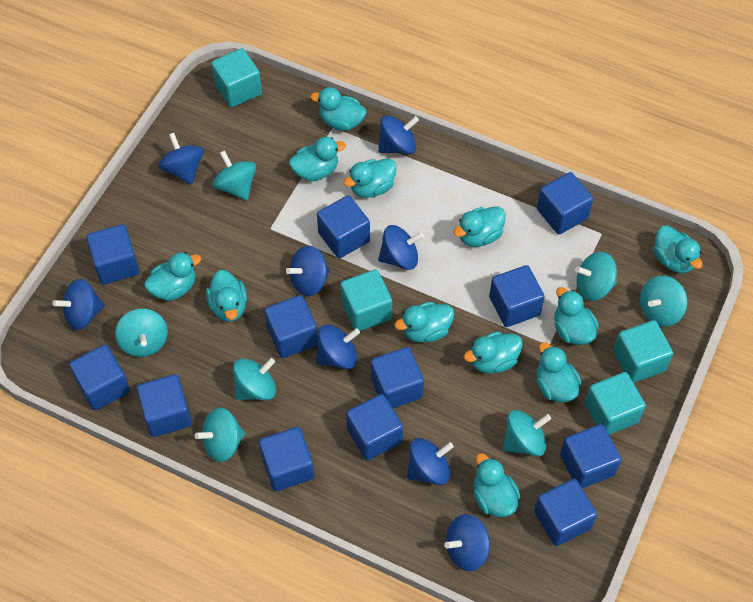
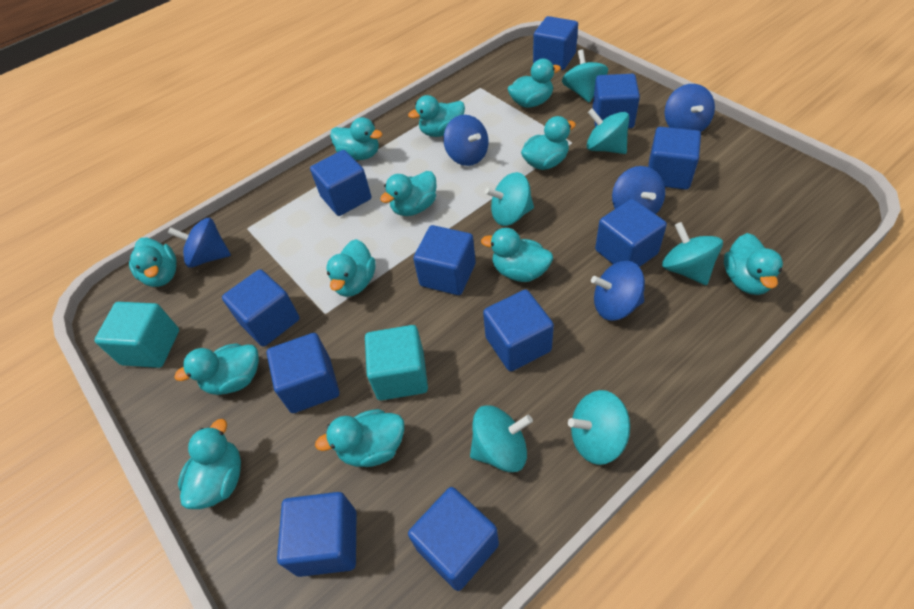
blue cube: [69,345,130,411] [87,224,139,285] [137,374,192,437] [259,427,314,491] [264,295,318,358] [317,195,370,258] [346,394,403,461] [371,347,424,408] [489,265,545,327] [534,479,597,546] [537,172,593,234] [560,424,621,488] = 12 -> [222,269,300,347] [267,333,339,413] [277,492,356,577] [310,150,371,216] [408,487,499,591] [413,225,476,295] [483,290,554,371] [533,16,578,70] [593,74,640,128] [595,199,667,267] [648,127,701,190] = 11
blue spinning top: [53,279,105,330] [158,133,204,185] [286,246,330,296] [316,325,360,369] [378,115,419,154] [378,225,424,270] [407,438,454,485] [444,514,490,571] = 8 -> [168,218,231,268] [443,115,489,166] [591,261,645,321] [612,166,665,214] [665,84,715,132] = 5
turquoise cube: [211,48,262,107] [340,269,392,331] [585,372,646,435] [613,320,673,383] = 4 -> [94,302,179,368] [365,325,428,400] = 2
turquoise spinning top: [115,309,168,357] [195,408,245,462] [212,150,256,200] [233,358,276,400] [503,410,551,456] [575,252,617,301] [640,276,687,326] = 7 -> [470,405,533,472] [485,172,534,226] [562,49,608,103] [568,390,630,465] [586,108,629,154] [662,222,723,285] = 6

